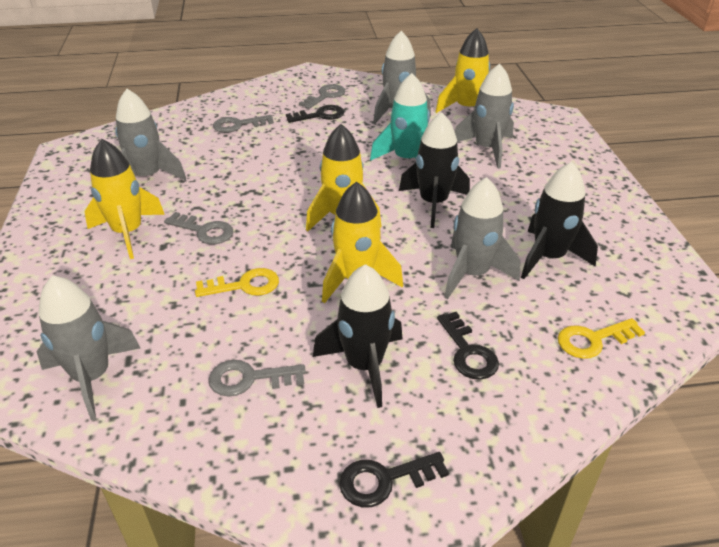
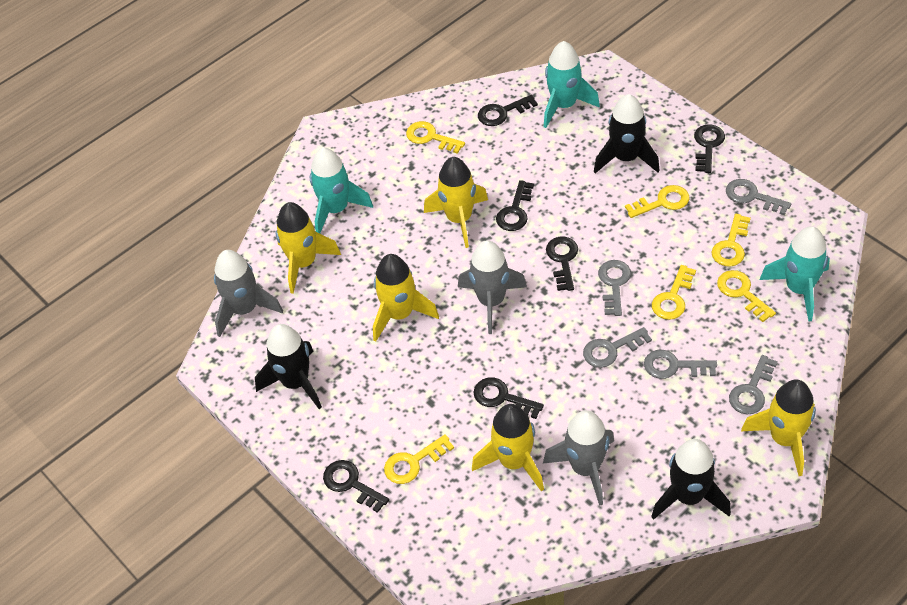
black key: [286,105,344,123] [339,452,449,508] [437,312,499,380] = 3 -> [323,460,389,513] [473,377,544,419] [478,94,538,126] [496,180,534,231] [546,237,578,291] [694,124,725,173] = 6
grey key: [164,212,233,244] [208,360,306,397] [213,115,274,133] [299,84,345,109] = 4 -> [583,327,652,368] [598,260,631,316] [644,350,717,379] [726,179,791,215] [729,355,778,414] = 5
grey rocket: [36,275,140,420] [115,89,186,181] [373,31,431,124] [444,177,520,299] [455,63,514,169] = 5 -> [214,250,283,337] [458,240,527,334] [543,410,614,506] = 3
turquoise rocket: [370,73,430,161] = 1 -> [310,148,373,234] [544,41,600,128] [759,226,830,322] = 3
yellow key: [195,268,279,297] [558,318,645,359] = 2 -> [384,434,454,484] [406,121,465,154] [625,185,689,218] [652,265,696,320] [711,214,751,267] [717,270,776,322] = 6
yellow rocket: [84,139,165,259] [306,124,382,231] [322,182,403,303] [435,28,490,113] = 4 -> [275,202,341,294] [373,254,439,342] [424,157,488,248] [472,404,544,492] [741,379,816,476] = 5

